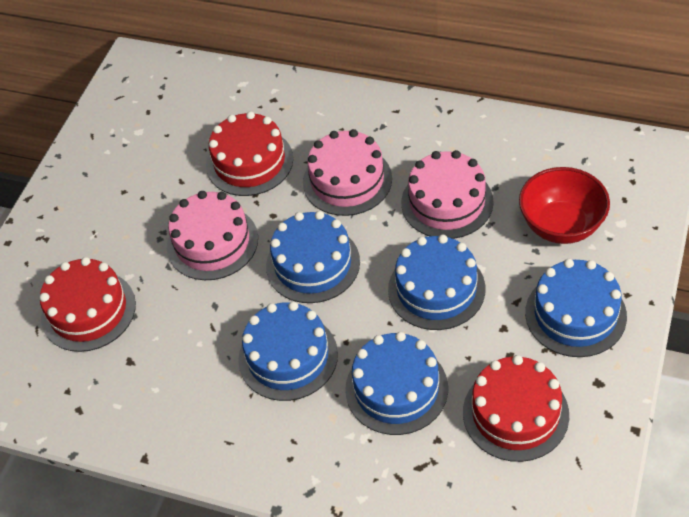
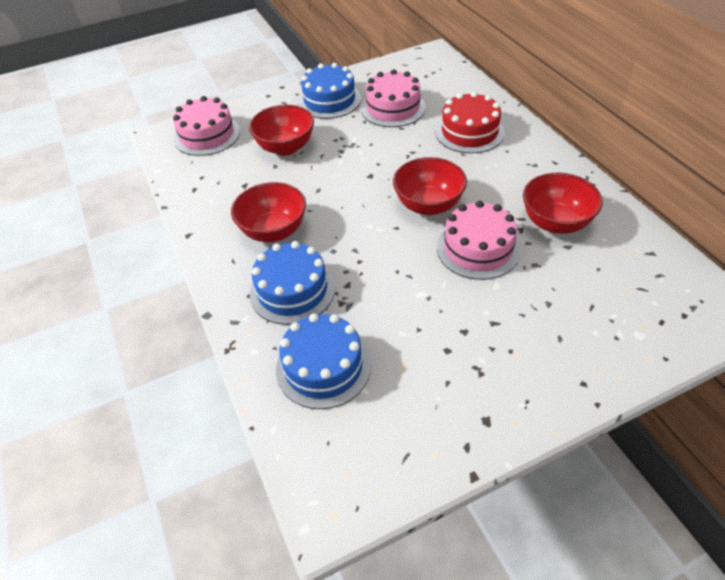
blue cake: [238,301,338,401] [266,211,360,303] [345,332,448,435] [388,234,485,330] [525,259,627,357] = 5 -> [250,241,335,325] [276,313,371,409] [298,63,361,119] = 3
red bowl: [519,167,610,244] = 1 -> [231,182,306,242] [249,105,314,156] [393,157,467,215] [523,173,603,234] = 4
red cake: [39,257,136,352] [206,111,293,196] [463,355,569,462] = 3 -> [436,91,505,153] = 1

